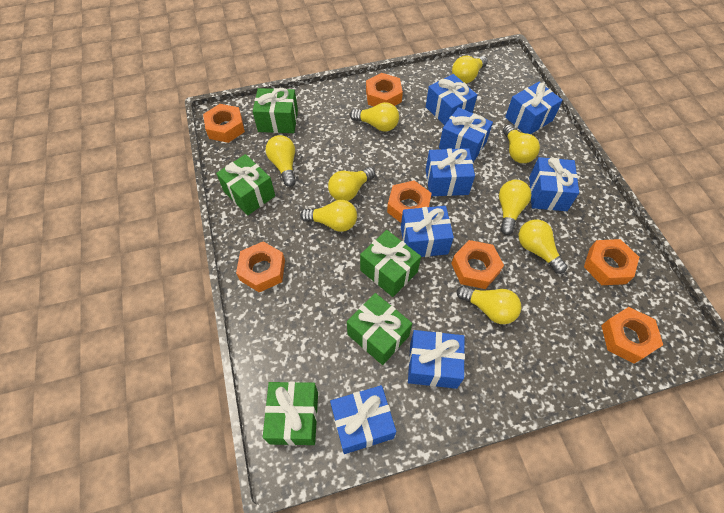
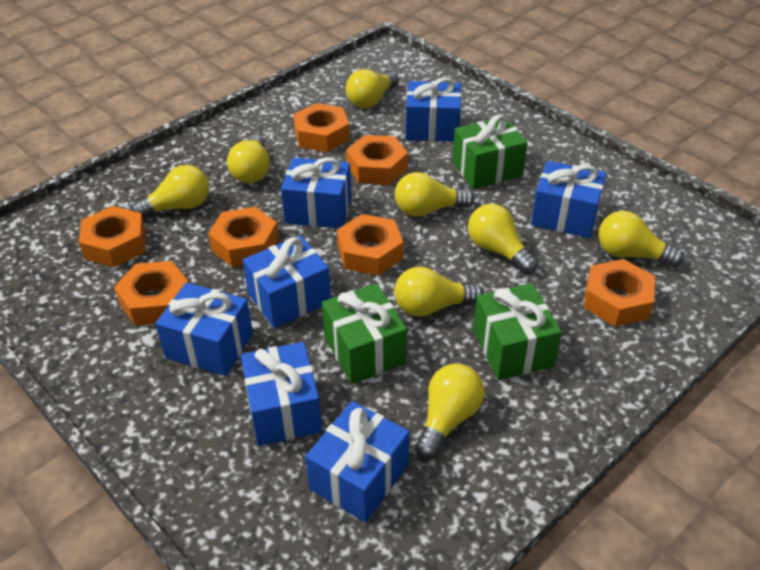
blue gift: [330,385,396,454] [401,206,454,257] [408,330,465,389] [426,74,477,125] [426,148,475,196] [439,107,493,162] [505,82,563,134] [529,157,579,211] = 8 -> [155,282,253,376] [241,342,322,446] [243,235,331,328] [281,157,351,229] [305,401,409,523] [406,77,462,142] [531,161,606,238] = 7
green gift: [216,154,275,216] [253,88,298,133] [263,382,318,446] [347,293,412,365] [360,230,421,297] = 5 -> [322,283,407,384] [452,114,528,189] [473,283,562,380] = 3
yellow light bulb: [266,135,296,187] [300,200,357,232] [328,167,375,201] [350,102,399,131] [452,56,488,83] [457,285,521,324] [499,180,531,235] [503,124,540,163] [519,219,567,274] = 9 -> [131,165,209,218] [227,135,270,183] [346,69,399,108] [394,267,484,317] [395,172,474,217] [415,364,485,460] [468,204,538,274] [598,211,684,268] = 8

